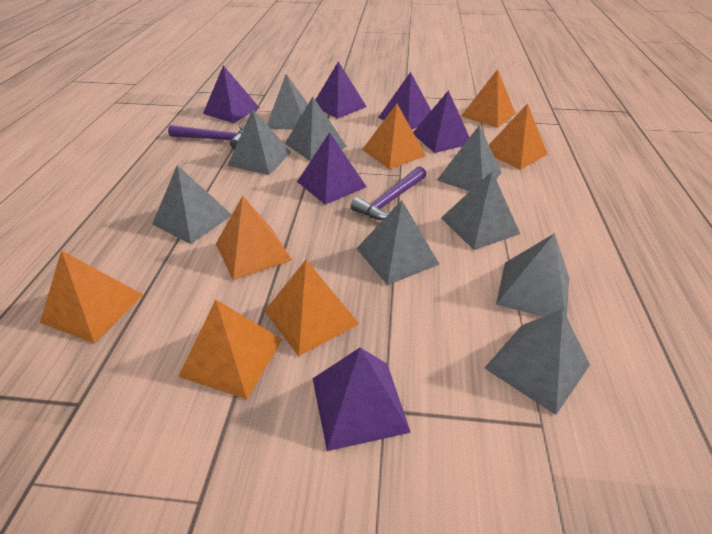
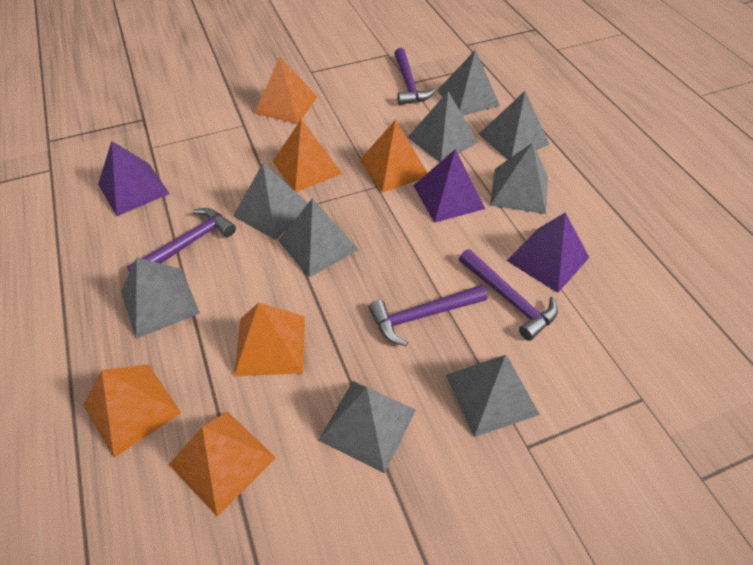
orange pyramid: [40,250,143,343] [178,299,282,399] [216,196,292,280] [265,260,359,356] [362,103,426,169] [461,69,516,128] [489,103,548,170] = 7 -> [83,364,181,458] [169,411,276,516] [234,302,305,376] [254,57,318,124] [273,119,343,192] [360,120,427,193] = 6
purple hammer: [168,125,244,149] [351,166,426,220] = 2 -> [127,208,236,271] [369,284,488,346] [394,48,436,105] [459,249,558,341] = 4
purple pyramid: [203,65,260,123] [297,132,366,205] [313,347,411,451] [316,62,367,119] [378,72,431,130] [413,90,470,153] = 6 -> [98,141,169,216] [413,149,485,223] [506,213,589,293] = 3

